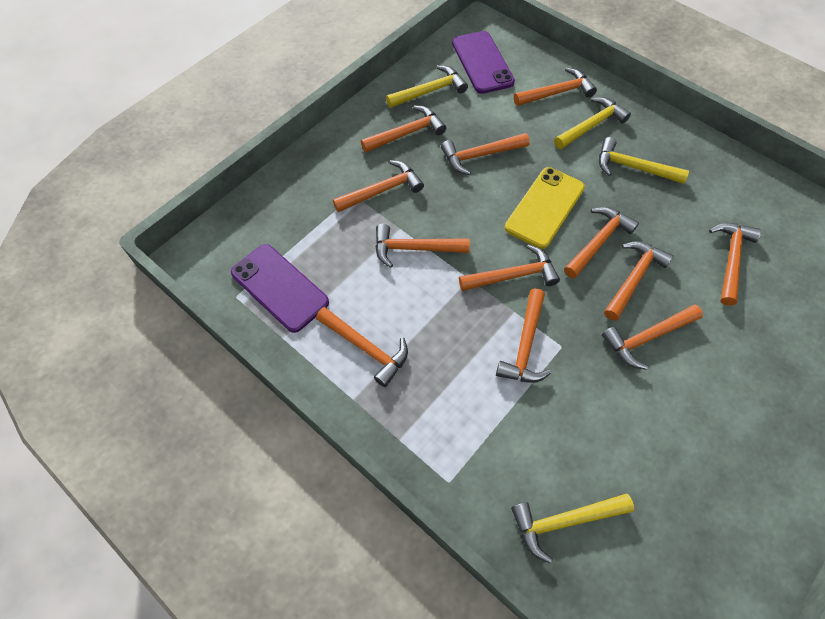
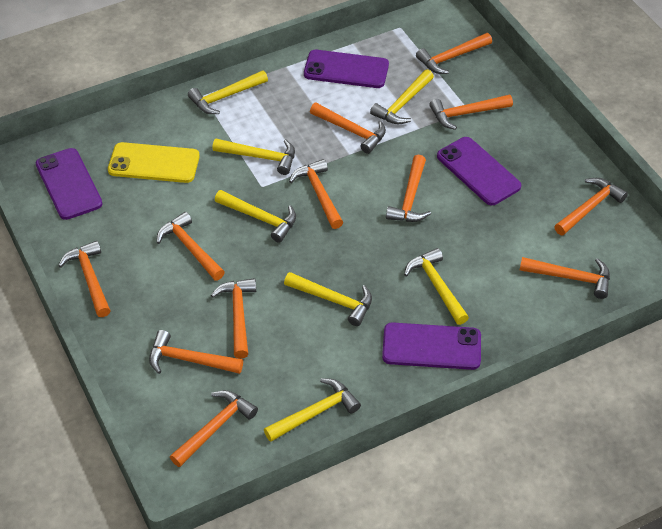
purple phone: [231,244,329,333] [452,31,515,94] = 2 -> [36,148,102,220] [304,50,389,88] [382,322,481,370] [437,137,521,205] = 4
yellow hammer: [386,65,468,108] [511,494,634,563] [554,97,631,149] [599,137,689,184] = 4 -> [188,70,268,114] [212,139,295,175] [215,190,296,243] [264,378,361,442] [284,272,372,326] [370,69,434,124] [404,248,469,325] = 7

